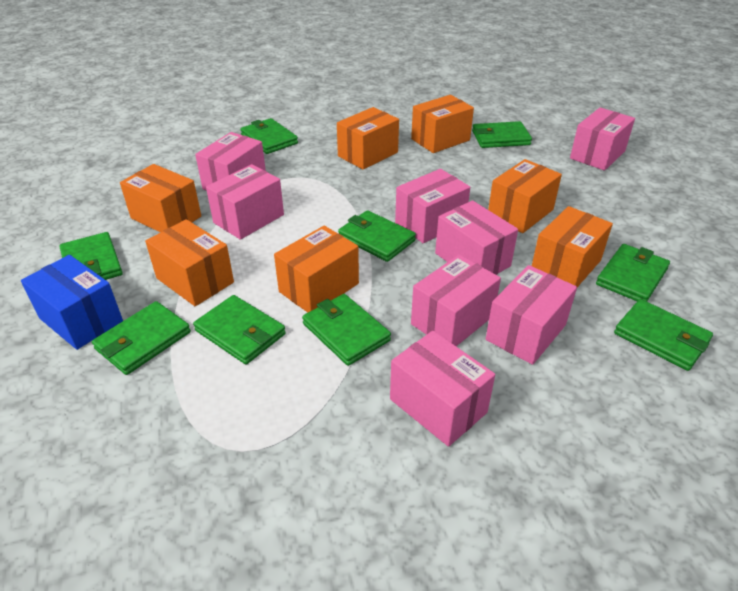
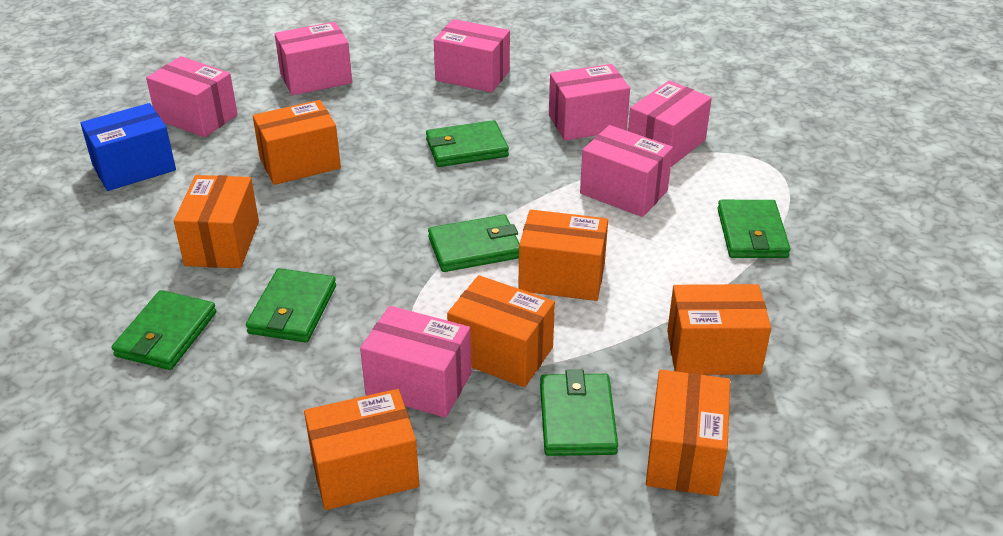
green wallet: [59,232,123,280] [92,301,191,375] [193,295,286,365] [240,118,298,154] [302,294,391,366] [338,210,416,262] [472,121,532,148] [596,244,670,301] [614,299,713,371] = 9 -> [112,290,216,370] [246,268,336,342] [426,120,509,167] [428,214,520,272] [540,370,618,456] [717,200,791,258] = 6
pink box: [195,132,266,191] [206,164,284,240] [390,331,495,447] [395,169,470,243] [411,254,501,346] [435,200,518,275] [486,265,577,365] [570,108,635,170] = 8 -> [146,56,238,137] [275,22,352,95] [360,306,471,418] [434,19,510,92] [549,64,630,141] [580,125,673,217] [628,81,712,167] = 7

